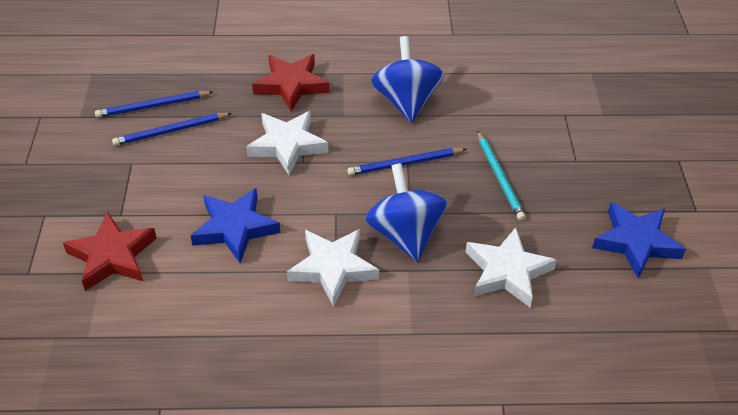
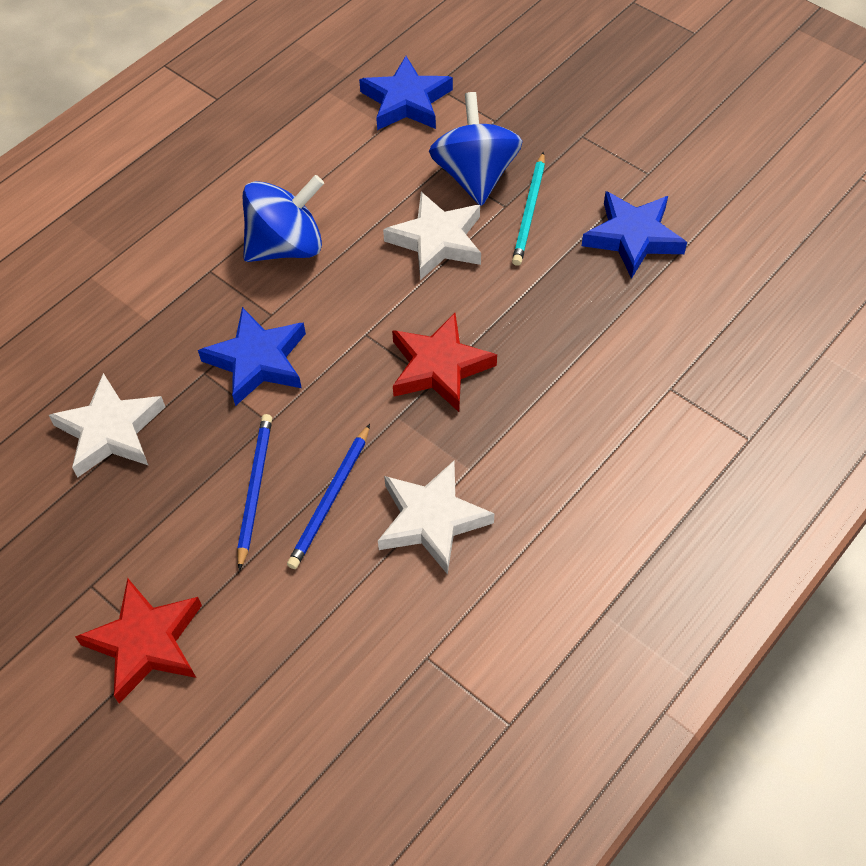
blue pencil: [95,91,213,118] [112,113,232,146] [347,148,466,175] = 3 -> [237,414,272,571] [287,424,370,569] = 2
blue star: [190,188,280,263] [592,202,686,278] = 2 -> [198,307,306,406] [359,56,453,130] [582,191,687,279] = 3

